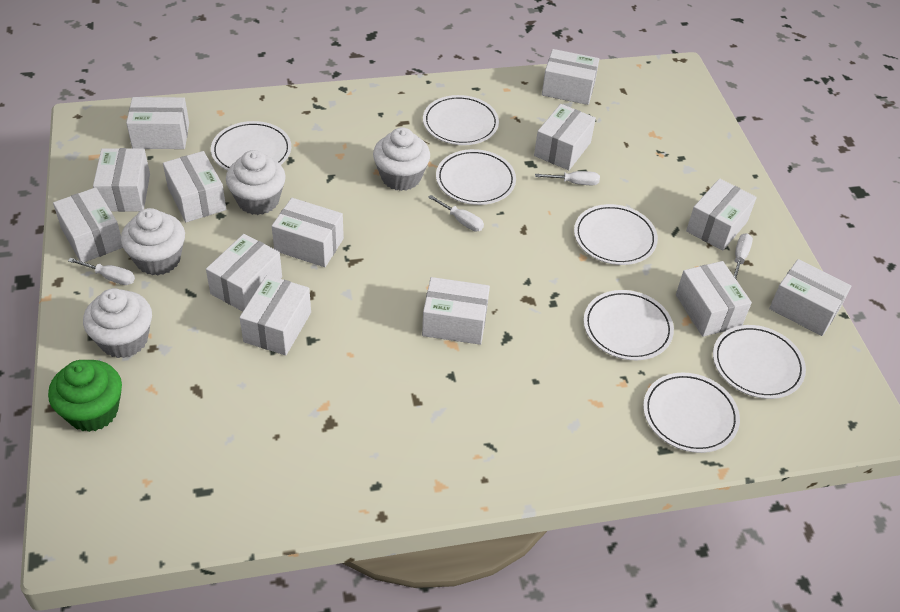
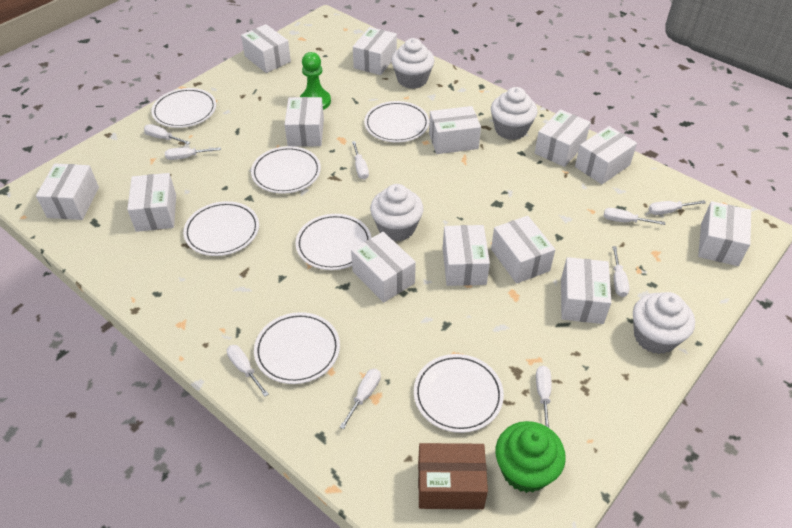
brown box: none = 0 -> [418,443,488,509] = 1
green pawn: none = 0 -> [300,52,331,110] = 1
white screwdriver: [68,258,135,285] [428,195,484,231] [535,171,600,185] [734,233,753,280] = 4 -> [144,124,190,144] [165,147,221,160] [227,345,269,397] [340,369,381,429] [352,141,369,180] [536,366,552,428] [604,208,665,225] [612,246,629,297] [649,200,706,215] = 9

